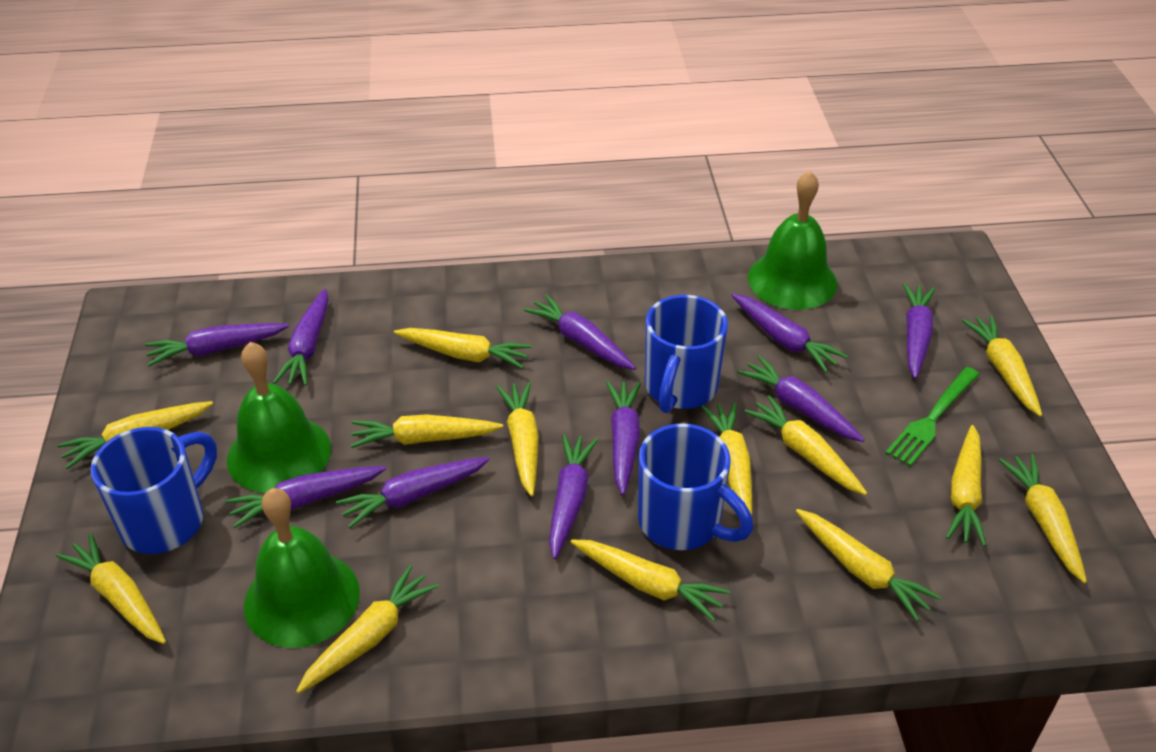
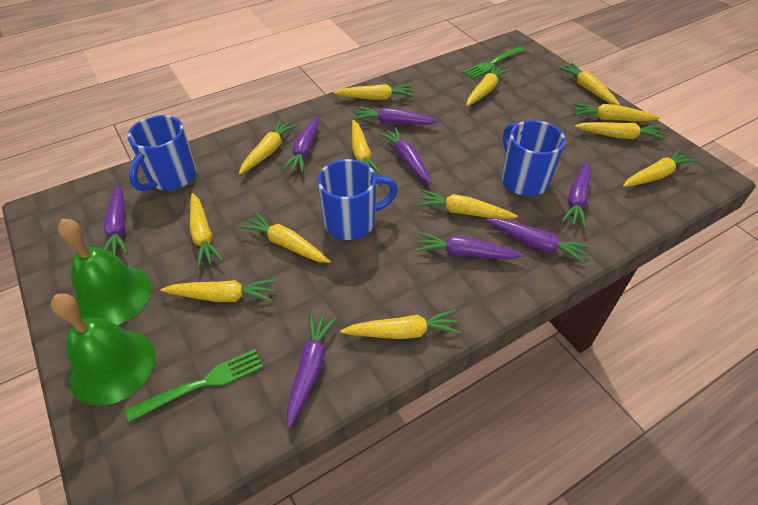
green bell: [227,342,331,493] [244,488,360,648] [748,171,837,310] = 3 -> [50,294,156,406] [57,219,152,325] = 2
green fork: [886,367,980,466] = 1 -> [125,349,263,422] [463,46,525,79] = 2
purple carrot: [145,323,289,366] [226,466,386,528] [273,289,328,386] [336,457,490,528] [524,294,636,370] [549,434,598,559] [606,381,641,495] [731,294,848,373] [737,356,865,442] [903,283,935,379] = 10 -> [104,185,128,255] [282,116,319,174] [287,313,337,428] [354,107,439,125] [378,127,432,184] [416,232,524,259] [486,218,590,264] [561,162,591,228] = 8

